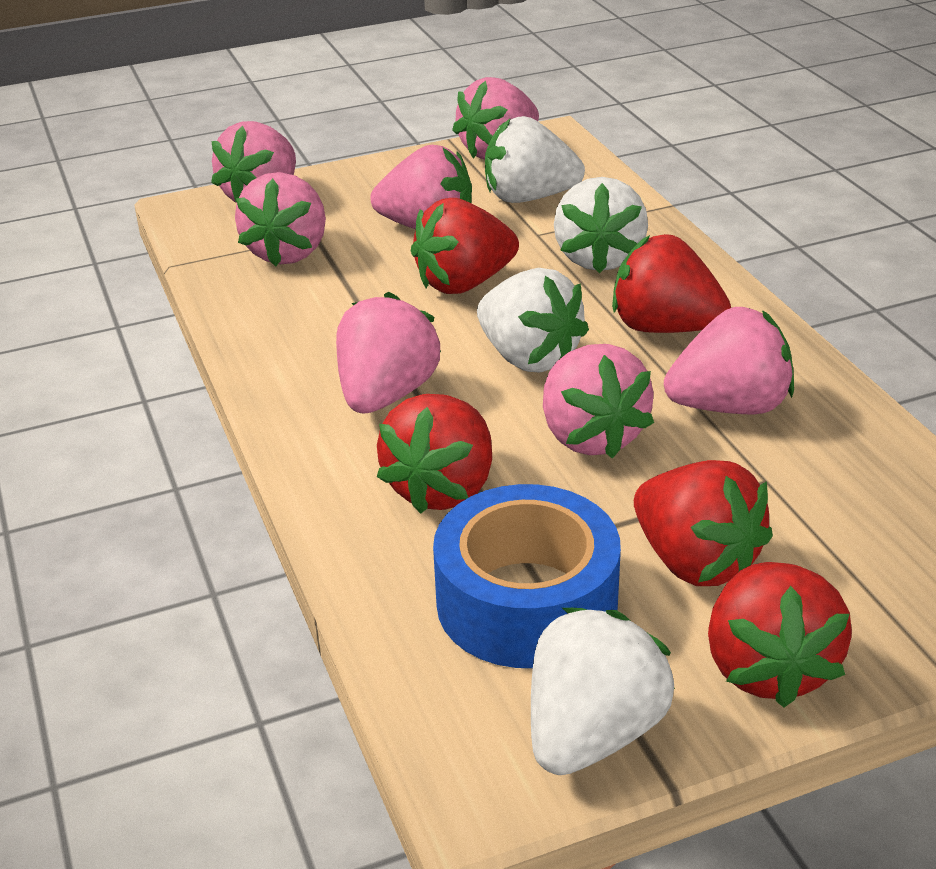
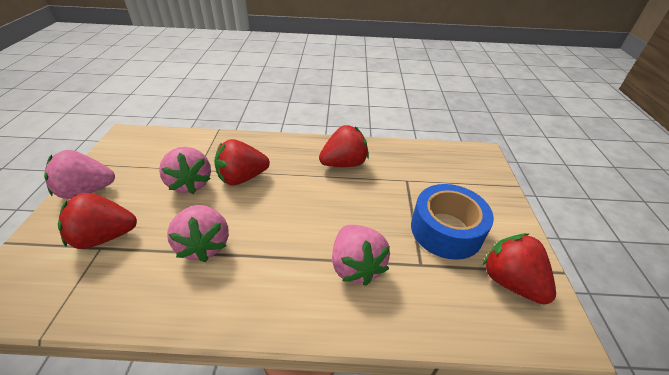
pink strawberry: [211,121,296,203] [235,172,326,267] [336,292,441,413] [370,145,472,229] [452,77,539,159] [543,344,654,459] [664,307,794,414] = 7 -> [44,150,115,199] [159,147,211,194] [167,205,229,262] [332,225,390,286] = 4
red strawberry: [377,394,492,514] [411,198,519,294] [612,234,731,333] [634,460,773,586] [708,562,852,707] = 5 -> [58,193,137,249] [214,139,270,186] [319,125,369,167] [483,233,556,304] = 4
white strawberry: [477,268,589,373] [485,116,585,203] [531,608,675,775] [554,177,648,273] = 4 -> none = 0

